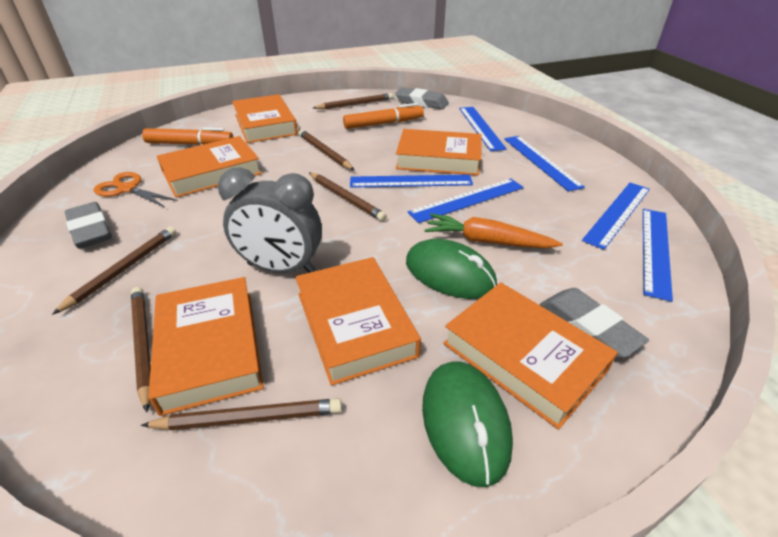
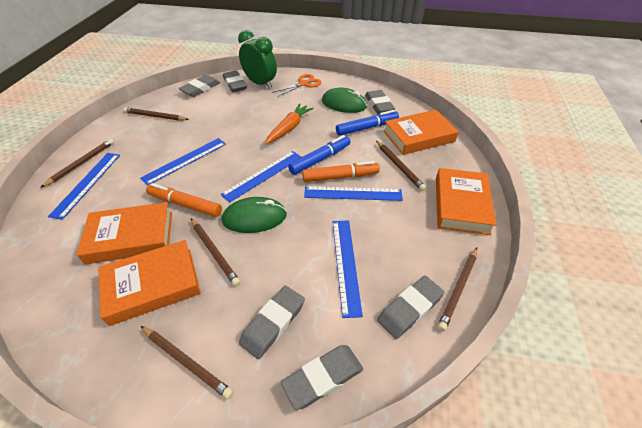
blue marker: none = 0 -> [288,135,351,175] [336,110,399,136] = 2
blue ruler: [350,174,473,188] [407,178,524,223] [459,107,507,151] [504,136,585,191] [582,183,650,250] [643,209,673,302] = 6 -> [48,153,120,220] [140,138,226,186] [221,151,301,202] [304,186,403,201] [333,220,363,318] = 5
green clock: none = 0 -> [238,30,277,89] = 1
grey clock: [218,167,322,273] = 1 -> none = 0
grey eraser: [65,202,112,249] [395,87,449,109] [540,288,649,359] = 3 -> [178,75,220,97] [223,70,247,92] [239,286,305,359] [281,345,363,410] [365,90,395,114] [377,276,444,339] = 6
orange book: [148,277,264,416] [157,136,262,198] [232,94,298,143] [295,257,421,386] [396,129,482,175] [443,282,618,430] = 6 -> [77,202,172,265] [98,240,201,326] [383,110,459,155] [436,168,497,235] = 4

